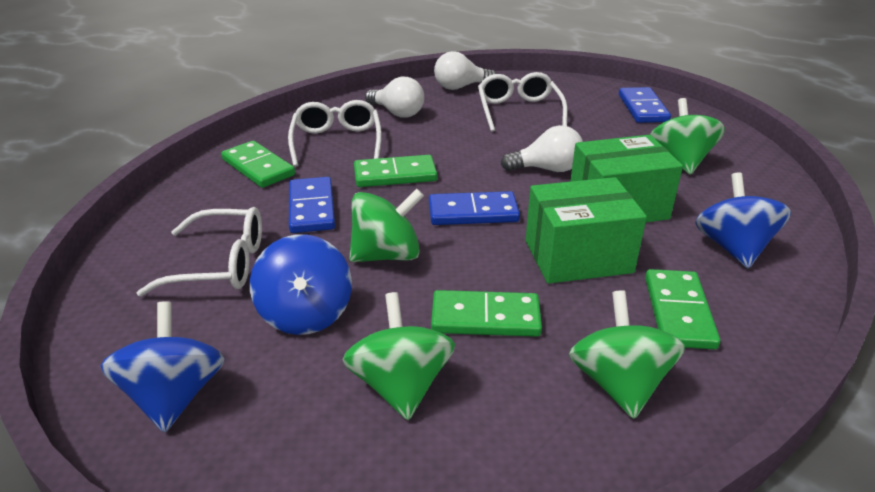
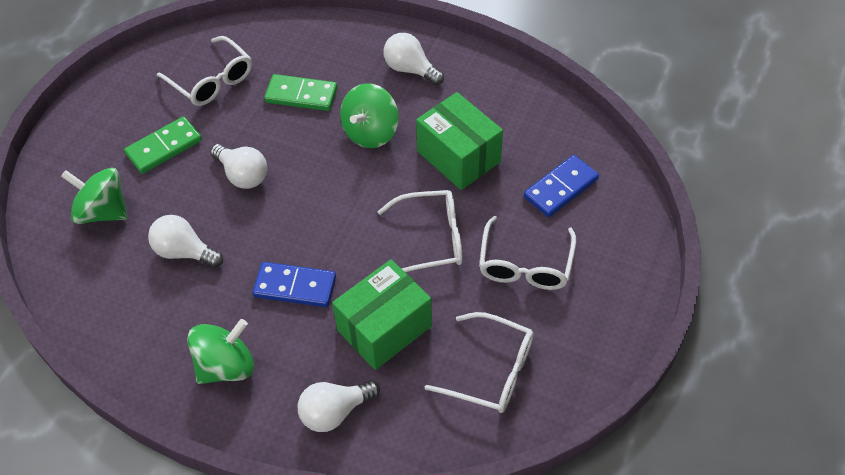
blue domino: [289,177,335,233] [429,191,520,225] [619,87,671,123] = 3 -> [252,262,336,307] [524,155,599,217] = 2
blue spinning top: [100,301,225,433] [250,234,352,335] [695,173,791,268] = 3 -> none = 0
green domino: [221,141,295,188] [354,155,437,187] [431,290,542,337] [645,269,720,349] = 4 -> [124,116,202,174] [264,74,337,111] = 2
green spinning top: [343,292,455,420] [349,189,424,262] [569,290,685,419] [650,98,725,175] = 4 -> [61,167,128,224] [187,319,254,384] [340,83,399,148] = 3
white glasses: [137,207,262,297] [288,100,382,167] [478,72,568,132] = 3 -> [157,36,252,106] [377,190,463,272] [425,312,533,413] [479,216,576,290] = 4
white light bulb: [365,77,424,118] [434,51,496,90] [501,125,583,172] = 3 -> [148,215,223,268] [210,144,267,189] [298,381,380,432] [383,33,444,85] = 4

